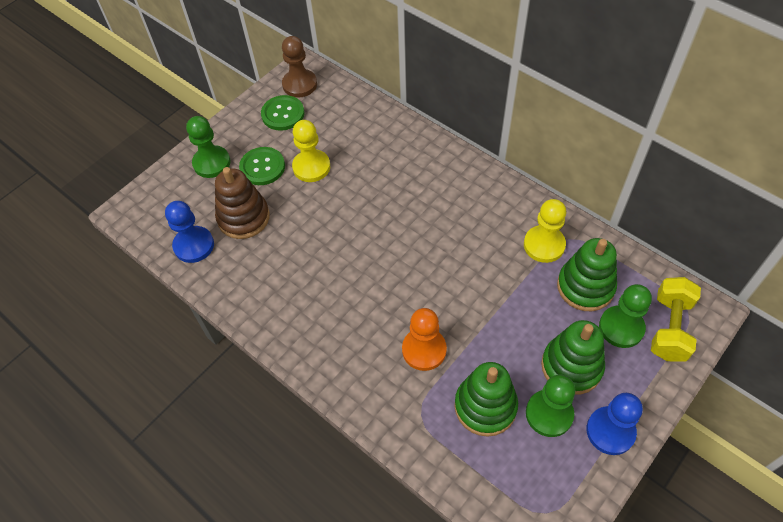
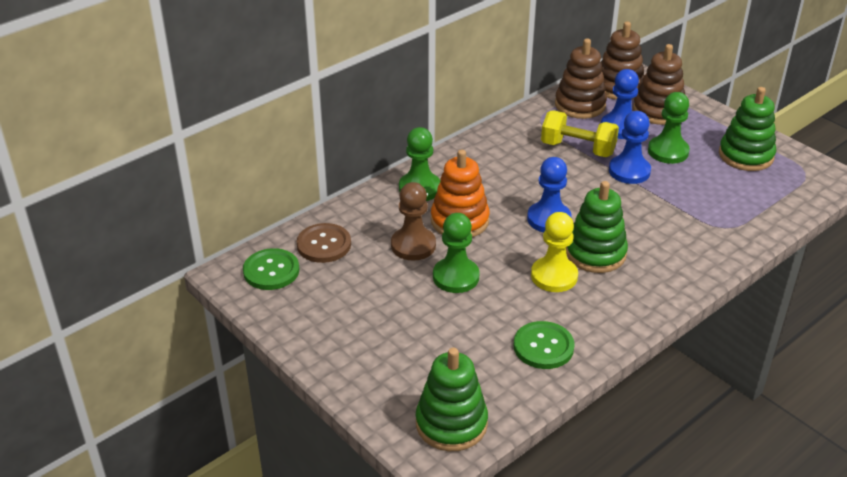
blue pawn: [165,201,214,263] [586,393,643,455] = 2 -> [527,157,572,233] [601,69,639,139] [609,111,651,184] = 3
brown button: none = 0 -> [297,223,351,263] = 1
brown stacking toy: [215,167,270,239] = 1 -> [555,39,607,119] [601,22,644,100] [633,44,685,125] = 3
orange pawn: [402,308,447,371] = 1 -> none = 0
orange stacking toy: none = 0 -> [431,150,490,237] = 1
yellow pawn: [292,120,330,182] [524,199,566,263] = 2 -> [531,212,578,292] = 1

